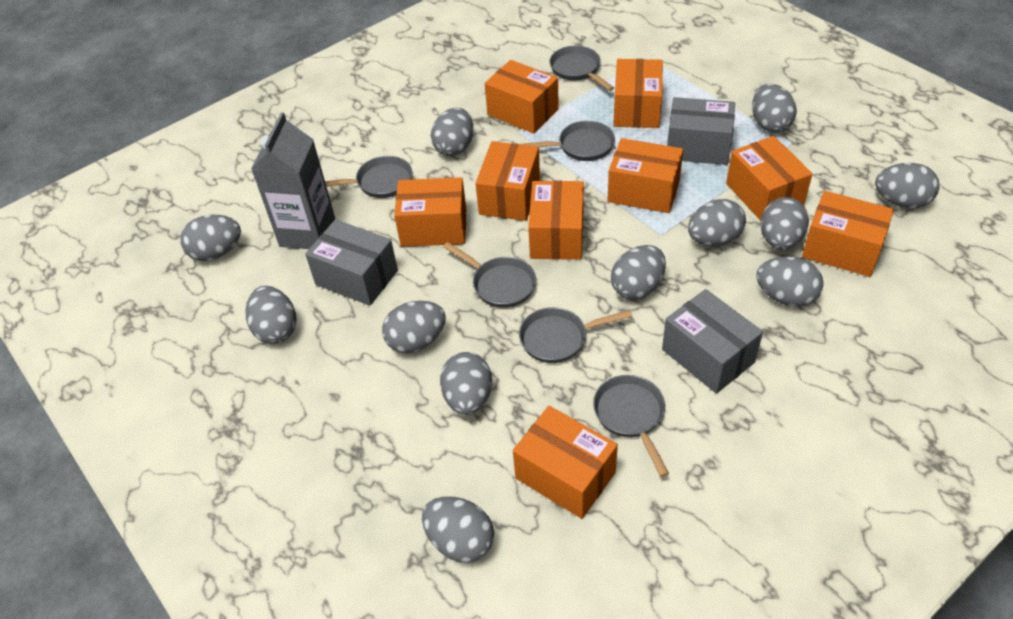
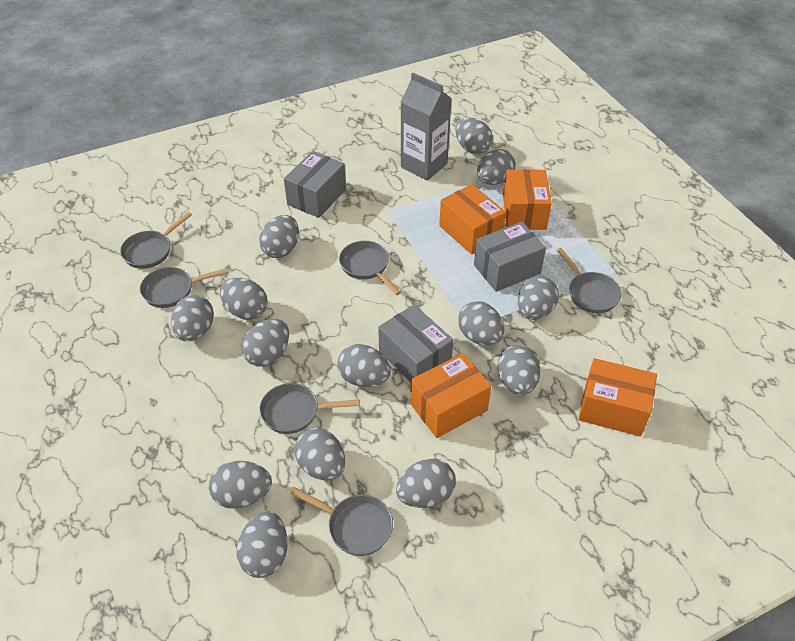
grey egg: [180,215,241,261] [245,286,297,344] [382,301,446,353] [422,497,494,563] [431,108,473,156] [440,352,492,415] [611,245,666,300] [688,199,746,246] [752,84,797,132] [756,256,824,307] [760,197,809,250] [875,163,940,209] = 12 -> [171,295,214,341] [209,461,272,509] [220,278,268,320] [237,511,288,578] [242,319,289,367] [259,215,299,258] [294,428,345,481] [337,344,391,387] [396,459,456,508] [455,118,493,154] [458,301,504,346] [477,149,516,185] [497,345,540,395] [518,276,559,320] = 14
orange box: [394,177,466,247] [475,141,540,221] [485,60,559,134] [513,406,618,519] [528,180,584,260] [608,138,683,213] [613,59,663,128] [726,136,813,221] [802,191,894,277] = 9 -> [410,353,491,438] [439,184,506,255] [503,169,552,230] [578,358,657,437] = 4

